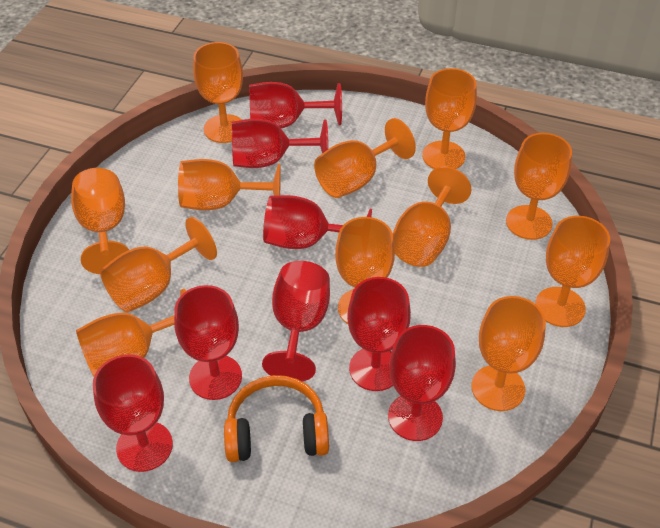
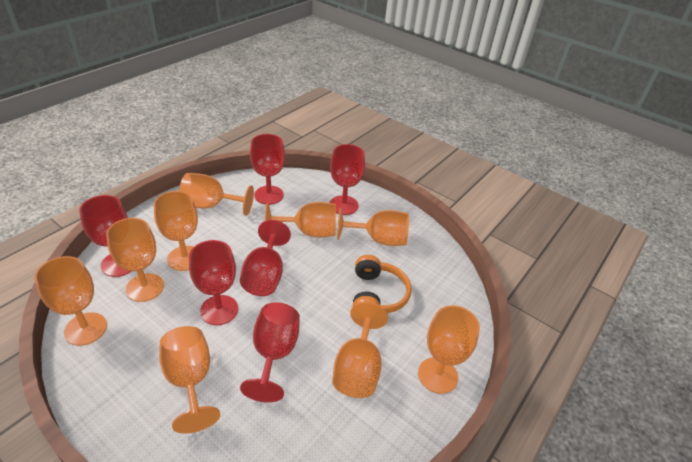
orange goblet: [71,168,129,274] [76,289,187,377] [100,217,217,312] [178,159,281,210] [193,42,243,143] [314,118,416,198] [335,217,395,324] [393,166,472,267] [422,68,477,169] [472,296,546,411] [506,133,572,240] [535,216,610,327] = 12 -> [34,256,107,346] [106,218,164,302] [154,191,198,271] [159,326,220,434] [179,173,254,216] [265,202,336,237] [332,302,388,398] [337,208,409,246] [418,305,480,394] = 9
red goblet: [93,354,173,472] [174,285,242,400] [231,119,329,168] [249,82,342,128] [262,261,330,382] [263,195,372,249] [347,277,411,391] [388,325,456,441] = 8 -> [79,195,132,277] [189,240,238,325] [240,220,291,296] [240,302,300,403] [250,134,285,205] [330,144,365,215] = 6

